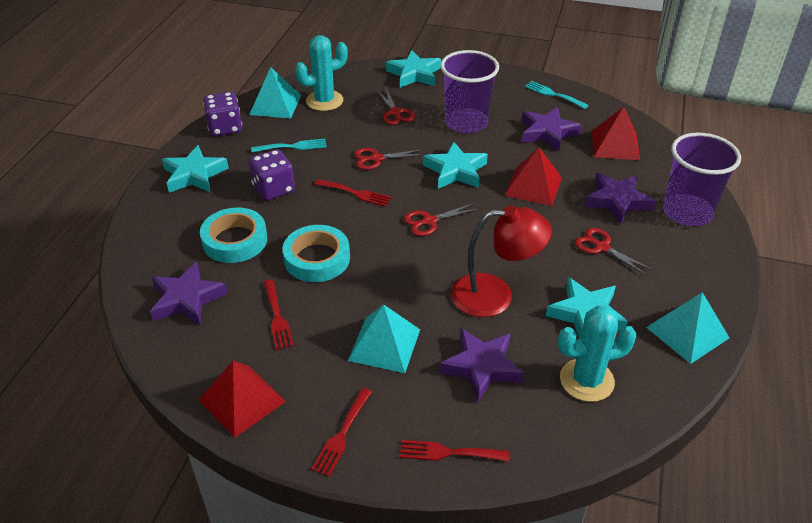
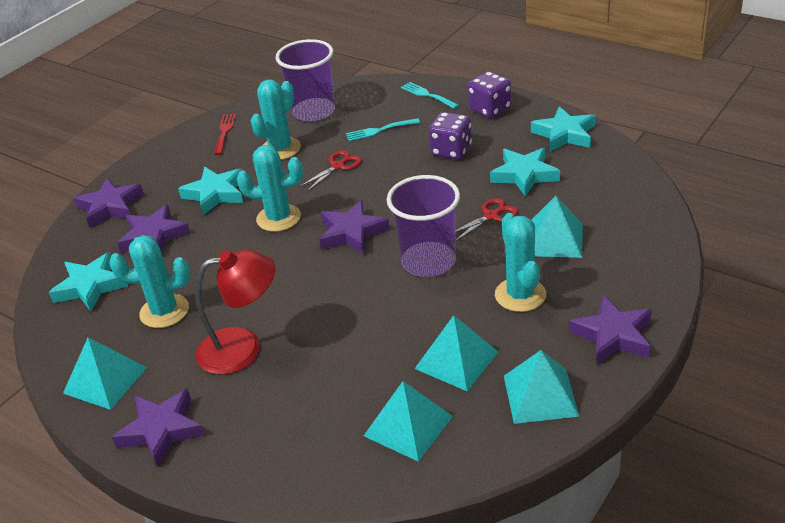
purple star: [150,262,228,325] [439,328,524,402] [521,107,582,151] [584,173,656,224] = 4 -> [74,178,144,228] [112,389,205,467] [117,204,190,253] [319,200,390,255] [569,295,652,364] = 5
red fork: [264,279,294,350] [311,388,372,477] [315,179,391,207] [400,440,510,461] = 4 -> [214,114,236,155] = 1
red pyramid: [199,361,286,438] [504,147,562,206] [592,107,640,160] = 3 -> none = 0
red scissors: [354,148,425,170] [377,89,415,125] [404,203,479,236] [575,228,653,276] = 4 -> [299,150,362,192] [456,198,518,241] = 2
turquoise cactus: [295,35,348,111] [558,305,637,402] = 2 -> [109,235,190,328] [237,145,303,232] [251,80,301,160] [495,213,546,312] = 4
turquoise pyramid: [249,67,301,119] [348,304,420,373] [646,292,729,364] = 3 -> [63,337,147,410] [364,381,453,462] [415,315,498,391] [504,350,580,424] [532,196,582,258] = 5
turquoise tape: [200,207,267,263] [283,225,350,282] = 2 -> none = 0

